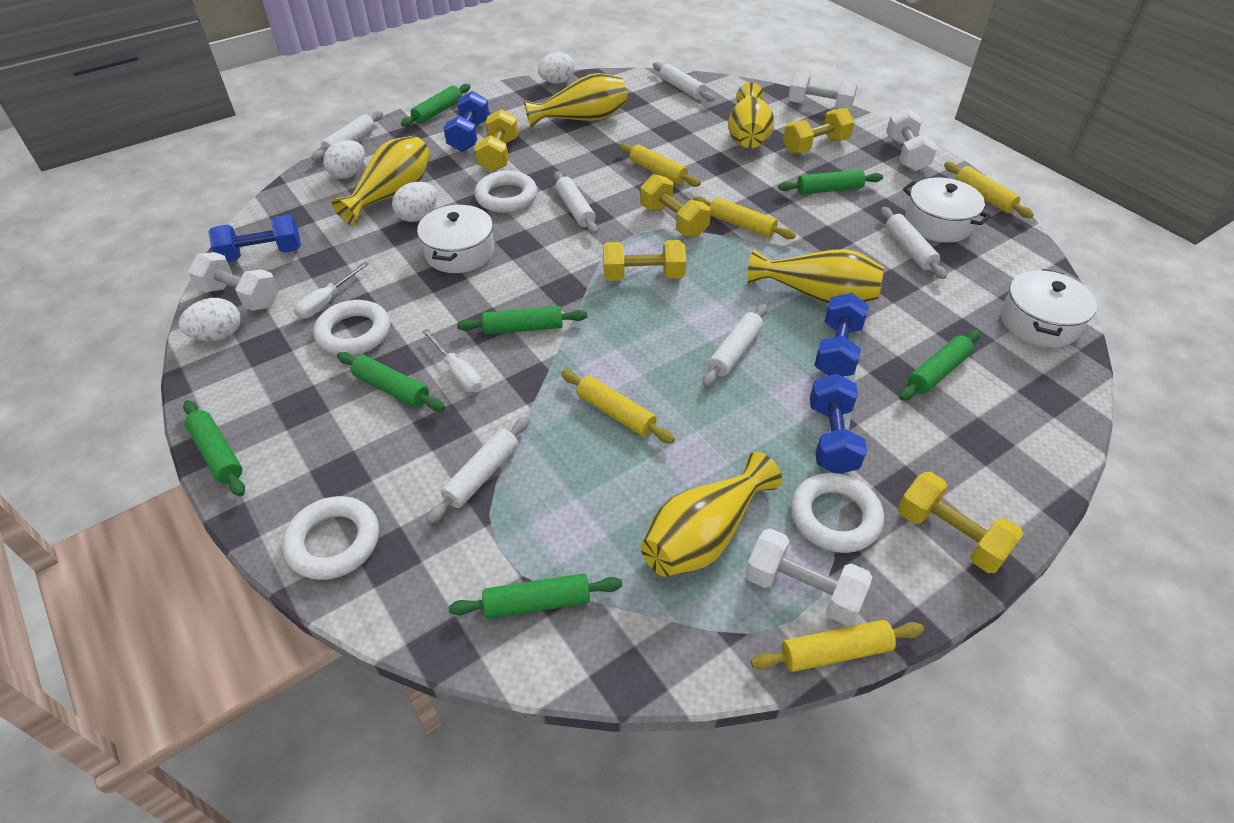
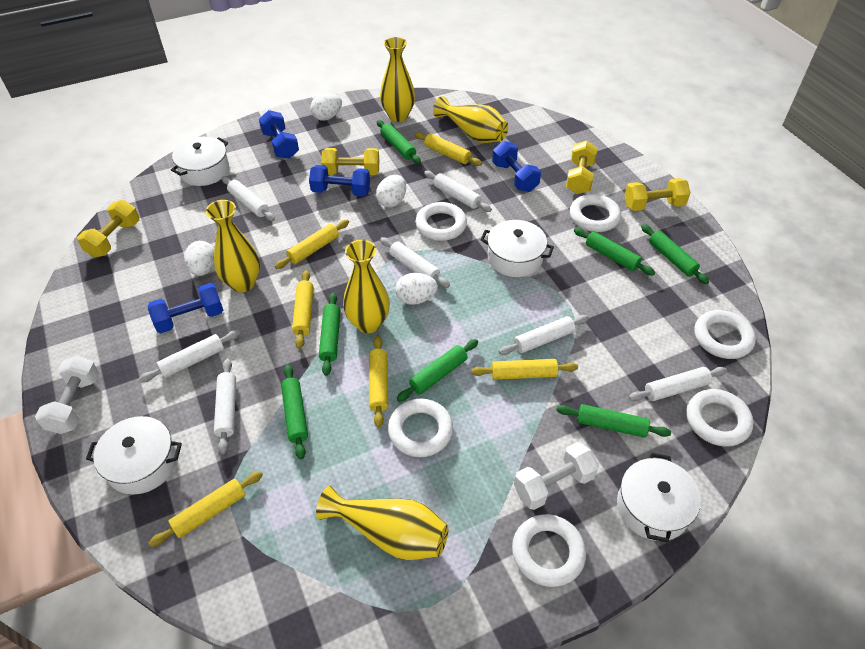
white dumbbell: [188,252,279,311] [745,528,872,626] [788,72,857,111] [886,108,937,171] = 4 -> [35,356,100,434] [514,442,599,510] = 2
white pot: [417,204,494,273] [903,177,991,243] [1001,269,1097,348] = 3 -> [86,416,182,495] [171,137,229,186] [480,220,554,277] [617,453,701,543] = 4
white ring: [282,496,379,580] [313,300,390,356] [475,171,537,213] [791,473,884,553] = 4 -> [388,399,453,457] [415,202,467,241] [512,514,586,587] [570,194,621,232] [686,389,754,447] [694,310,756,359] = 6
white rolling pin: [311,111,383,161] [427,417,529,524] [554,171,598,234] [653,62,715,102] [703,304,767,387] [881,207,947,279] = 6 -> [139,330,240,382] [214,359,236,454] [222,176,275,221] [380,237,450,288] [424,171,492,212] [499,315,589,355] [629,367,727,401] = 7
white screwdriver: [294,262,369,319] [422,329,482,392] = 2 -> none = 0
yellow dumbbell: [474,109,518,172] [603,240,686,281] [640,174,711,237] [783,108,855,154] [898,472,1024,573] = 5 -> [77,200,139,258] [321,148,379,175] [566,140,598,194] [625,178,690,211] = 4
yellow rolling pin: [561,370,675,443] [619,143,701,187] [693,196,796,239] [751,620,924,672] [944,162,1034,218] = 5 -> [149,471,263,547] [275,220,349,269] [292,270,313,349] [369,336,388,427] [414,132,482,166] [471,359,578,380] = 6

